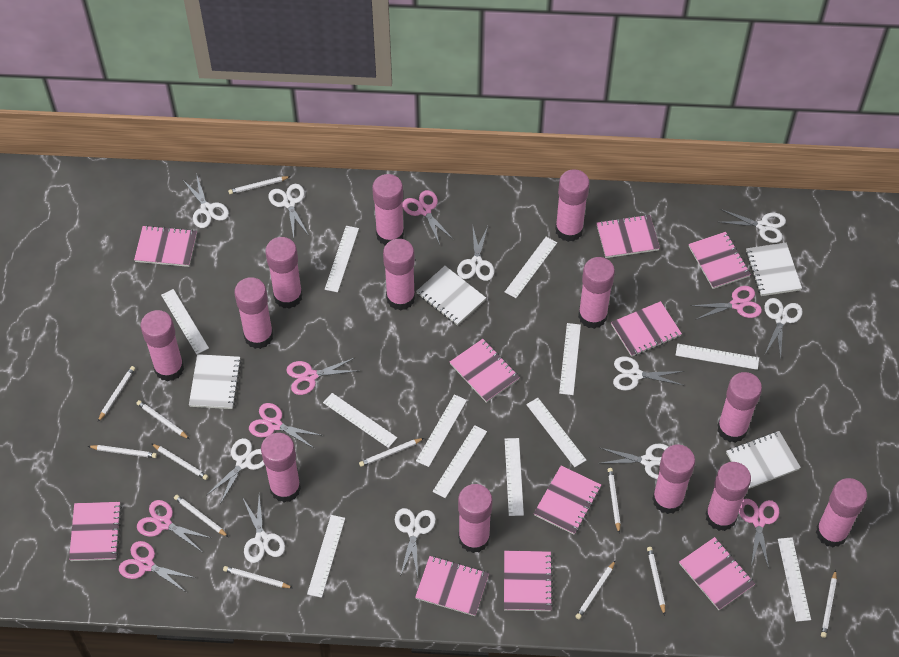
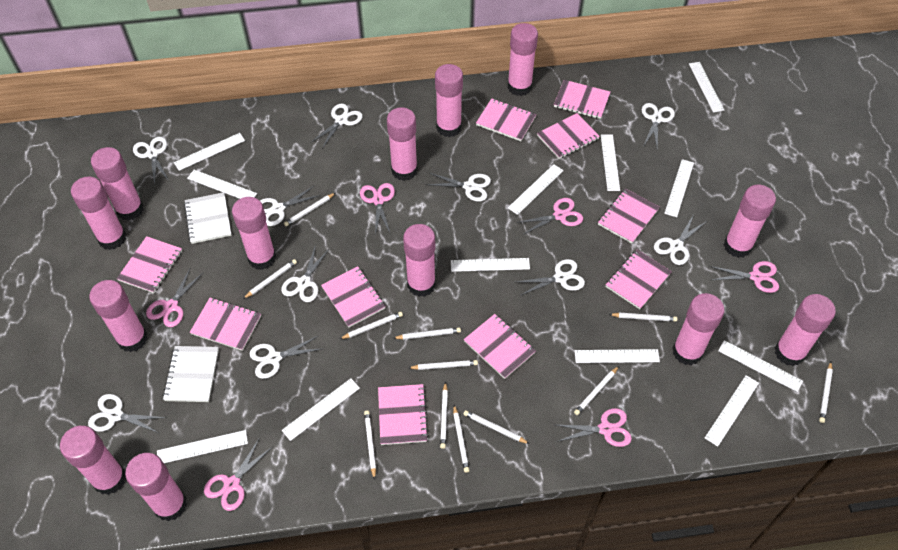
pink scissors: [119,541,196,593] [137,500,211,552] [249,403,323,449] [286,357,356,395] [402,190,454,245] [690,286,762,320] [739,499,779,568] = 7 -> [146,269,204,327] [204,439,272,511] [360,183,395,235] [516,198,583,234] [556,408,632,447] [709,261,779,293] = 6
white notebook: [189,354,241,409] [416,266,486,326] [726,431,801,489] [746,243,802,296] = 4 -> [163,346,219,402] [184,192,231,244] = 2

